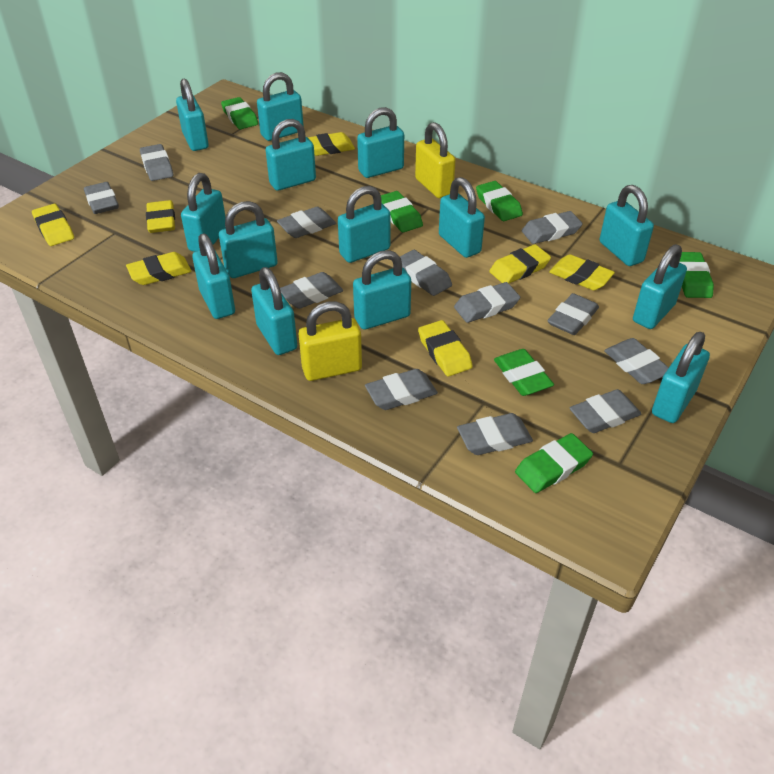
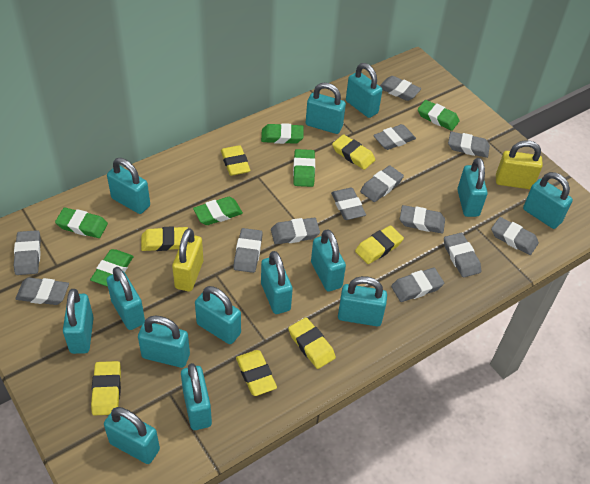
grey eraser: [84,182,119,214] [140,144,173,181] [277,207,336,238] [280,272,343,309] [365,369,438,410] [400,250,452,296] [454,282,520,323] [457,413,533,455] [522,211,583,244] [547,293,599,335] [570,389,642,433] [604,338,669,384] = 12 -> [14,230,41,275] [15,278,69,305] [233,228,263,273] [271,218,320,244] [331,188,366,220] [360,165,404,202] [373,124,416,150] [380,76,421,101] [391,268,444,302] [400,205,445,234] [444,233,481,277] [448,132,490,158] [491,217,539,255] = 13

